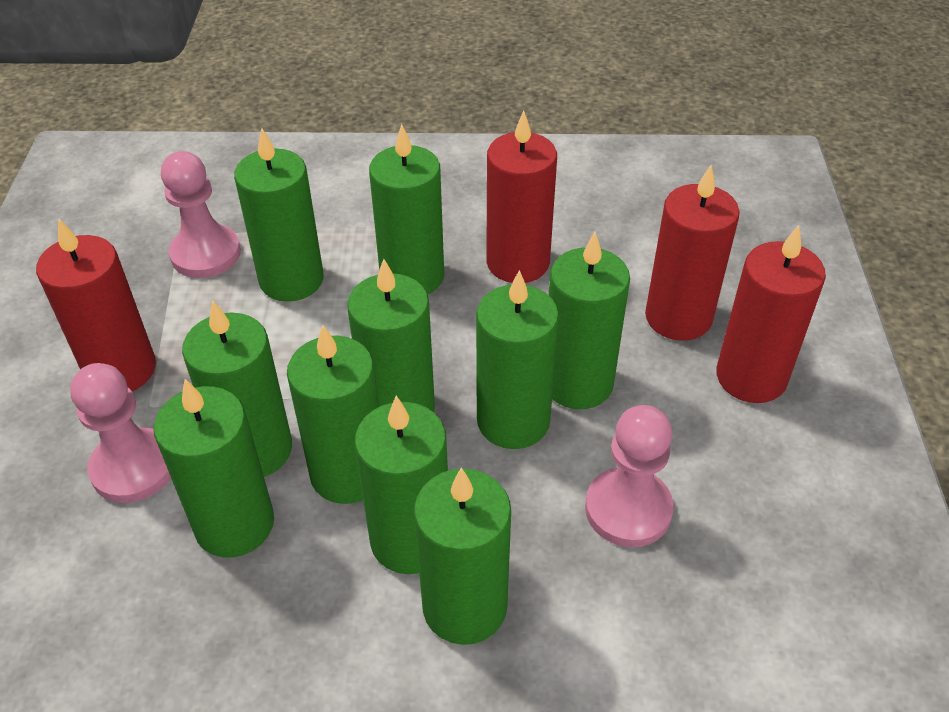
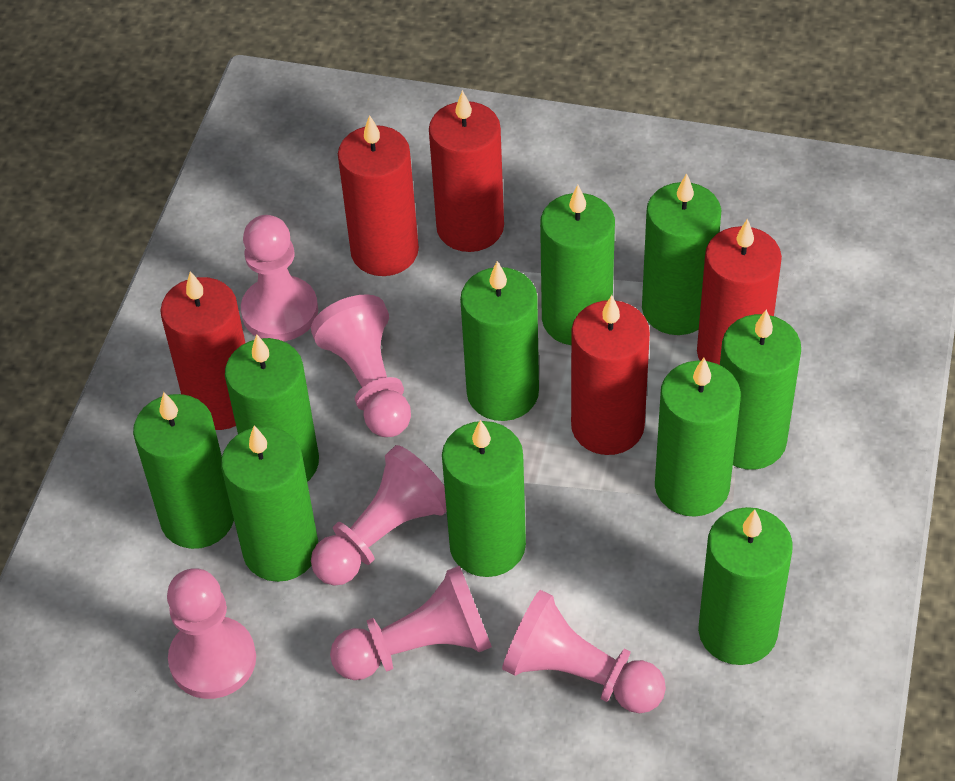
pink pawn: [70,363,171,503] [161,151,241,278] [585,405,674,547] = 3 -> [167,568,256,699] [241,215,318,341] [311,294,411,437] [311,445,447,586] [330,566,492,680] [502,590,666,713] = 6
red candle: [36,218,156,391] [486,111,557,283] [645,165,740,341] [716,225,826,403] = 4 -> [160,271,245,430] [338,115,419,276] [429,90,504,252] [571,295,650,455] [697,219,782,365] = 5

